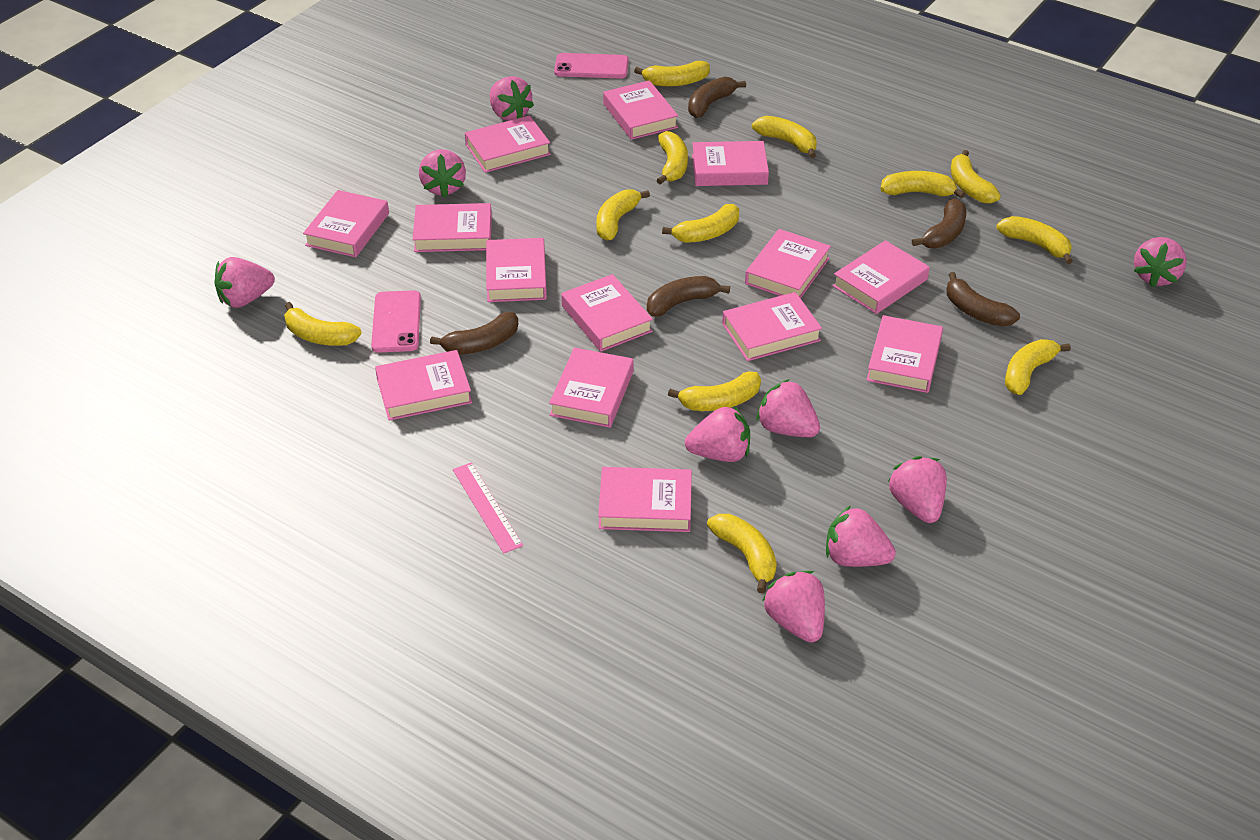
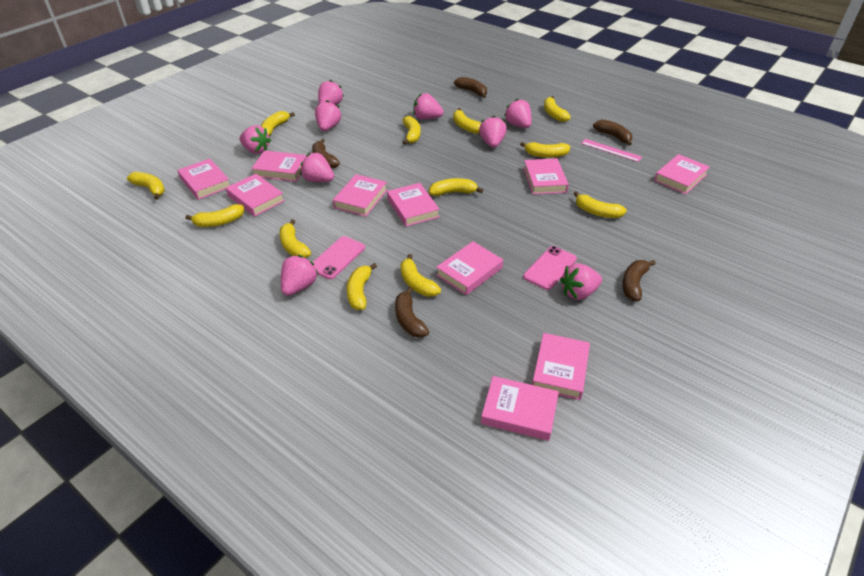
pink book: [303,190,389,257] [375,350,472,421] [412,203,492,252] [465,115,551,173] [486,238,547,302] [549,348,634,428] [561,274,653,352] [598,467,692,532] [603,80,678,140] [692,141,769,186] [722,292,822,361] [745,229,831,298] [833,240,930,314] [866,315,943,393] = 14 -> [177,159,230,200] [226,174,285,217] [251,150,307,182] [333,174,387,217] [387,183,440,227] [436,241,503,295] [481,376,559,441] [523,158,569,195] [532,333,590,400] [654,154,710,194] = 10

